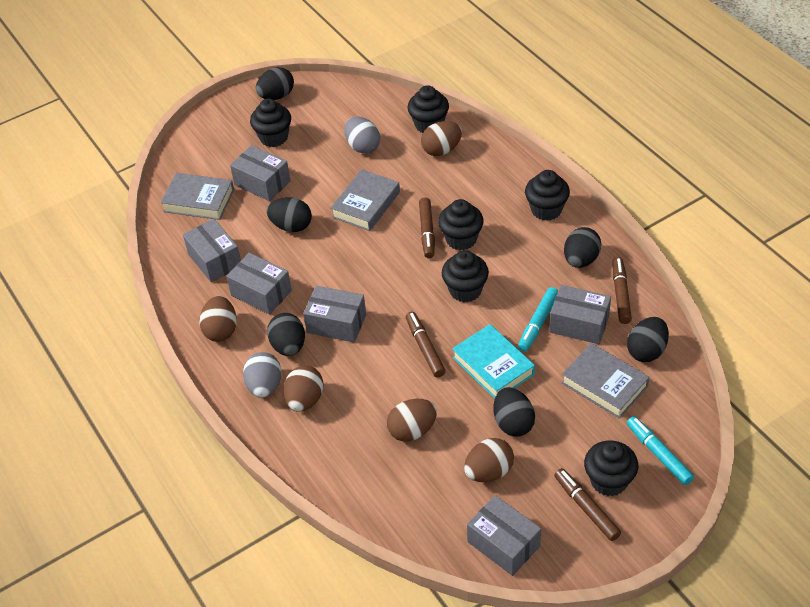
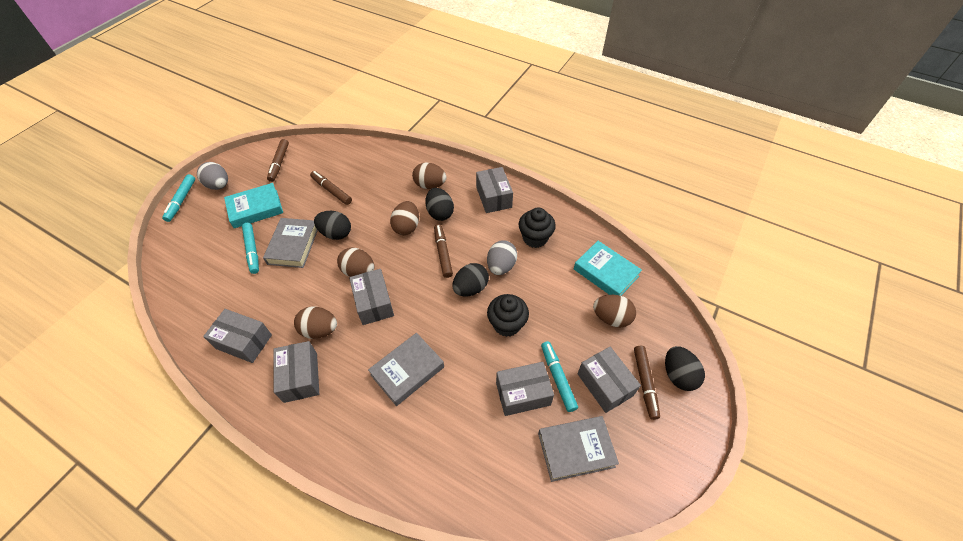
black cupcake: [250,98,291,147] [408,85,449,133] [438,199,484,250] [442,250,489,303] [525,170,570,221] [584,440,638,496] = 6 -> [487,294,529,337] [519,207,556,248] = 2
black egg: [256,67,294,100] [266,197,312,232] [267,313,305,356] [494,387,535,437] [564,227,601,268] [627,317,669,362] = 6 -> [314,211,351,240] [425,188,454,221] [452,263,489,296] [665,346,705,391] = 4
turquoise book: [452,324,535,399] = 1 -> [224,183,283,228] [574,241,642,296] = 2
turquoise marker: [518,287,558,352] [627,416,694,485] = 2 -> [162,174,195,222] [242,223,259,274] [541,341,578,412] = 3

